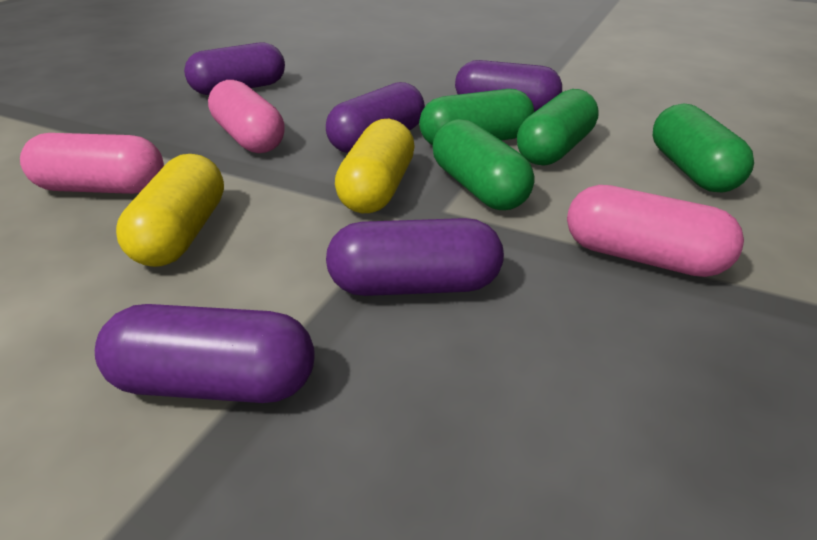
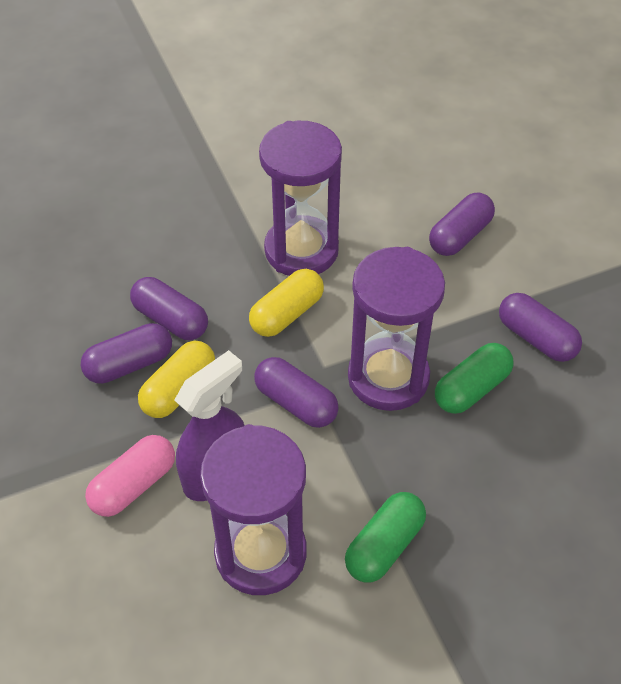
green capsule: [419,89,534,146] [433,119,534,210] [517,89,599,166] [653,103,754,193] = 4 -> [345,492,426,583] [435,343,514,414] = 2
pink capsule: [20,133,164,194] [208,80,285,153] [567,185,744,277] = 3 -> [85,435,175,517] = 1
purple hourglass: none = 0 -> [200,424,306,595] [259,121,342,276] [348,247,445,411] = 3
purple spray bottle: none = 0 -> [174,350,245,501] = 1

